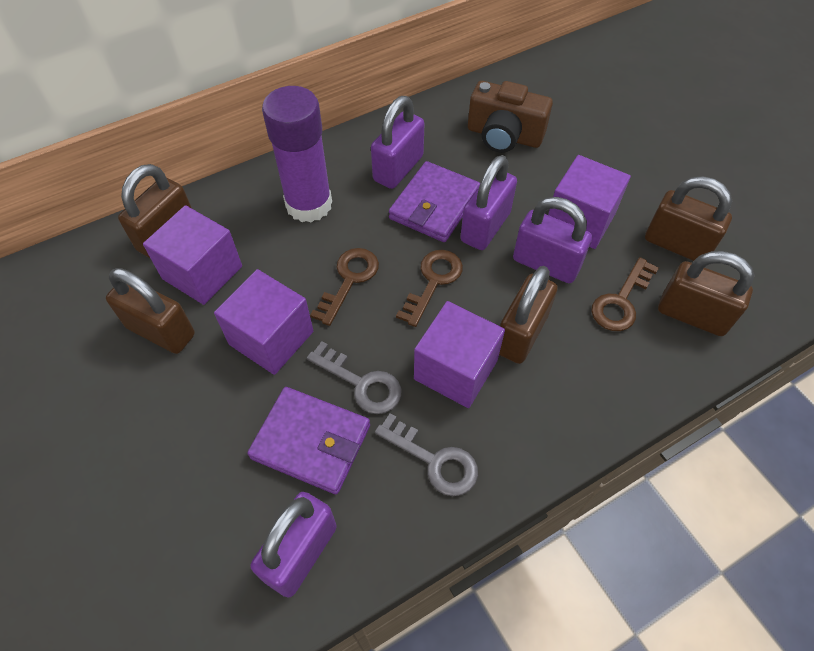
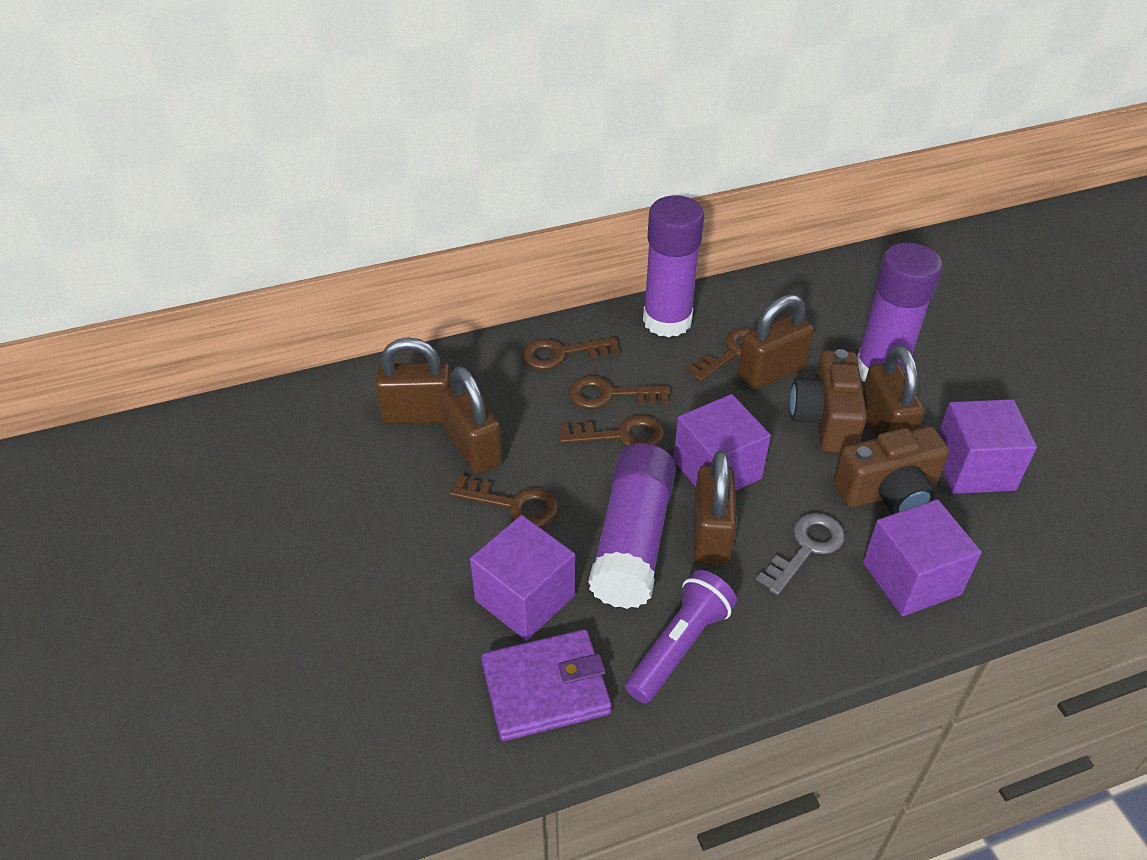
brown camera: [468,81,553,153] = 1 -> [790,349,867,453] [833,426,949,514] = 2
brown key: [310,248,379,326] [396,250,463,327] [591,257,659,331] = 3 -> [450,475,559,527] [522,337,620,369] [559,415,664,446] [568,376,670,409] [686,327,755,382] = 5
grey key: [307,341,401,414] [375,413,478,496] = 2 -> [756,513,845,595] = 1
purple flashlight: none = 0 -> [625,570,737,703] = 1
purple glue stick: [262,86,332,222] = 1 -> [588,443,676,609] [643,195,704,338] [857,243,942,382] = 3
purple padlock: [251,492,337,598] [371,96,424,189] [460,155,517,250] [513,197,592,283] = 4 -> none = 0
purple wallet: [247,387,370,494] [389,161,480,242] = 2 -> [481,629,612,741] = 1

